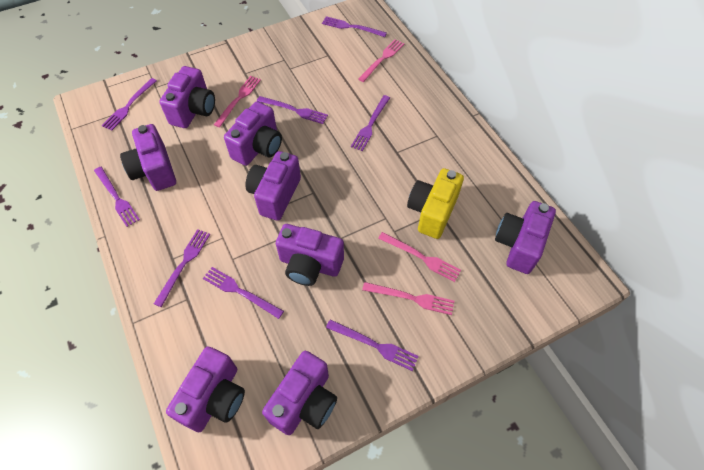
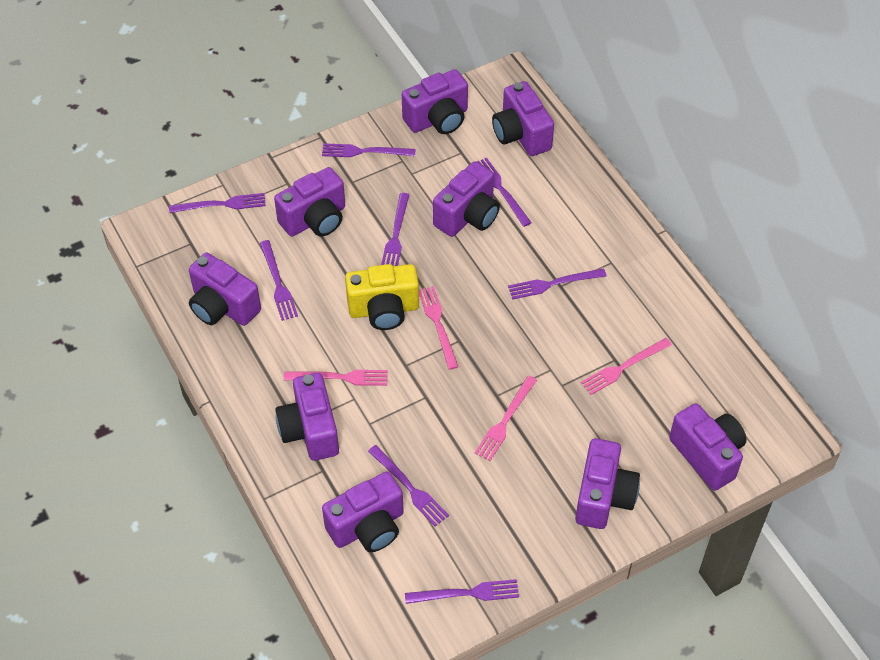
purple camera: [120,124,176,191] [159,66,215,128] [166,347,245,432] [224,101,282,166] [245,151,301,221] [262,351,337,435] [276,224,344,286] [495,201,556,274] = 8 -> [189,252,261,326] [274,167,345,237] [275,373,339,461] [322,472,404,552] [402,69,468,134] [433,161,500,237] [492,81,554,156] [575,438,640,529] [669,403,746,491] = 9

